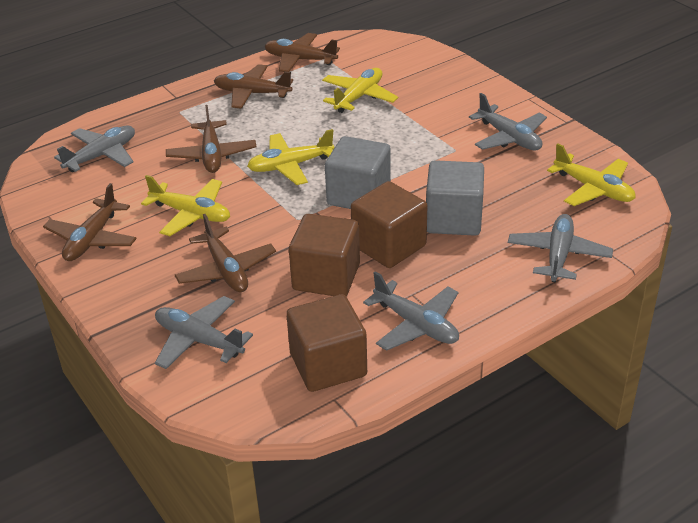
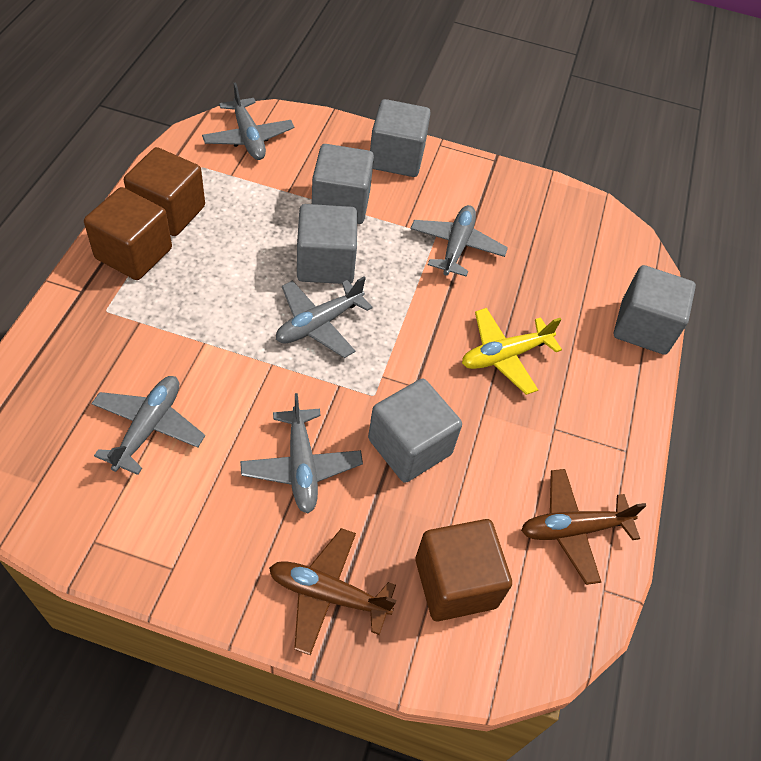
brown plane: [43,183,137,261] [166,105,256,173] [175,214,276,292] [214,64,293,109] [265,33,340,72] = 5 -> [269,528,397,655] [521,469,646,585] = 2
grey cube: [325,136,391,209] [426,160,484,236] = 2 -> [297,204,357,284] [312,144,374,224] [368,379,462,483] [370,99,431,177] [614,265,696,355] = 5
yellow plane: [141,175,230,236] [247,129,335,185] [322,68,398,113] [547,143,636,206] = 4 -> [462,308,562,395] = 1

